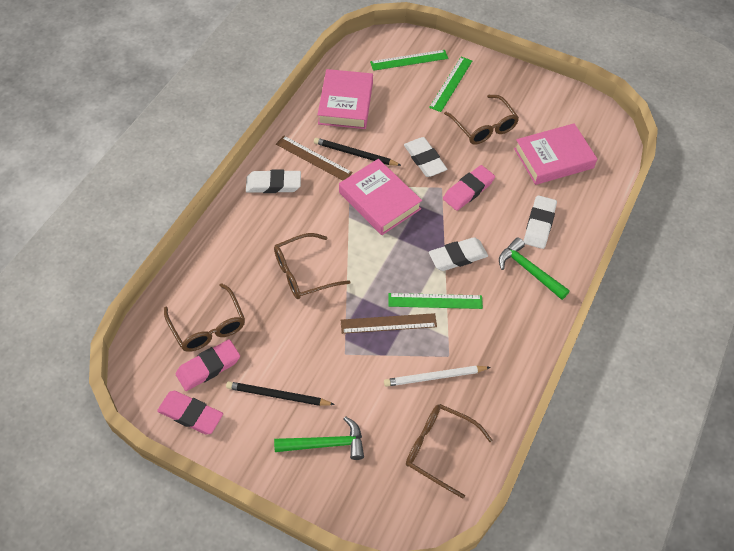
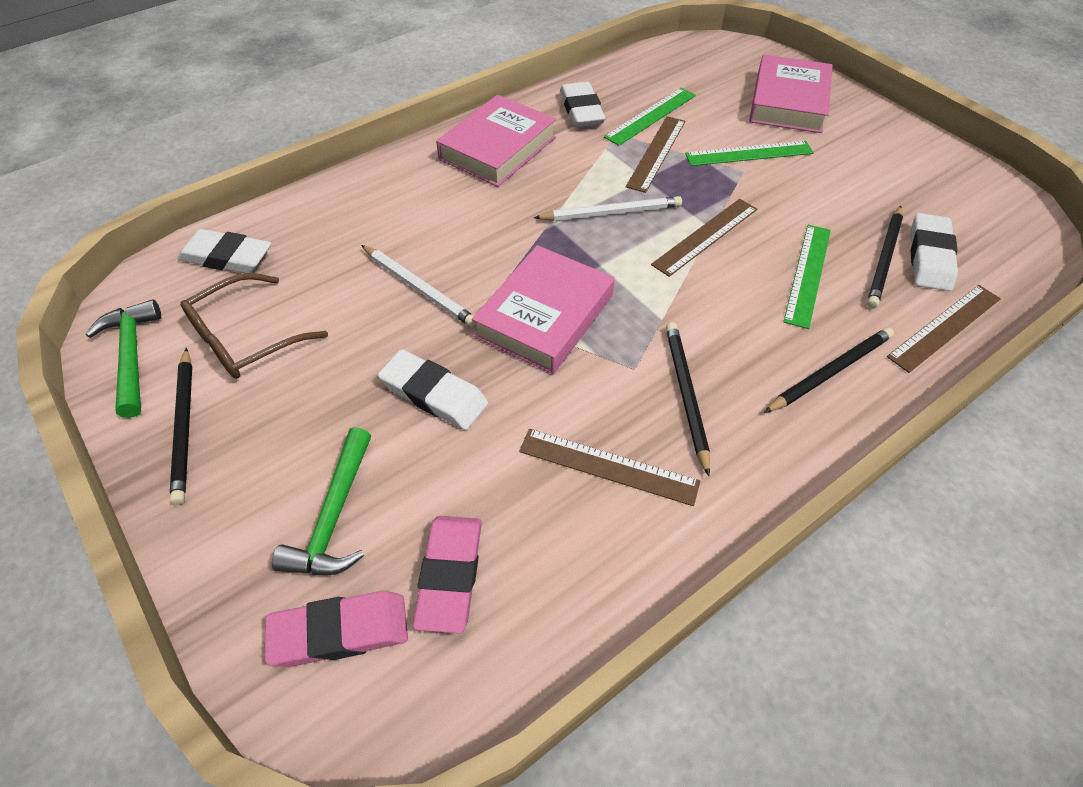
black pencil: [226,381,335,406] [314,138,402,166] = 2 -> [169,348,192,505] [666,322,710,476] [764,327,894,413] [867,206,903,309] = 4
brown glasses: [164,283,245,352] [274,233,350,299] [406,404,493,499] [444,95,519,145] = 4 -> [180,273,328,379] = 1
brown ruler: [276,136,353,180] [341,313,437,334] = 2 -> [519,429,700,506] [626,116,685,193] [651,199,757,277] [887,285,1001,373] = 4
pink eraser: [157,391,223,434] [176,339,240,391] [443,165,495,211] = 3 -> [265,591,408,667] [413,516,482,633] = 2
white pencil: [384,366,491,387] = 1 -> [361,245,477,327] [534,196,682,221] = 2

